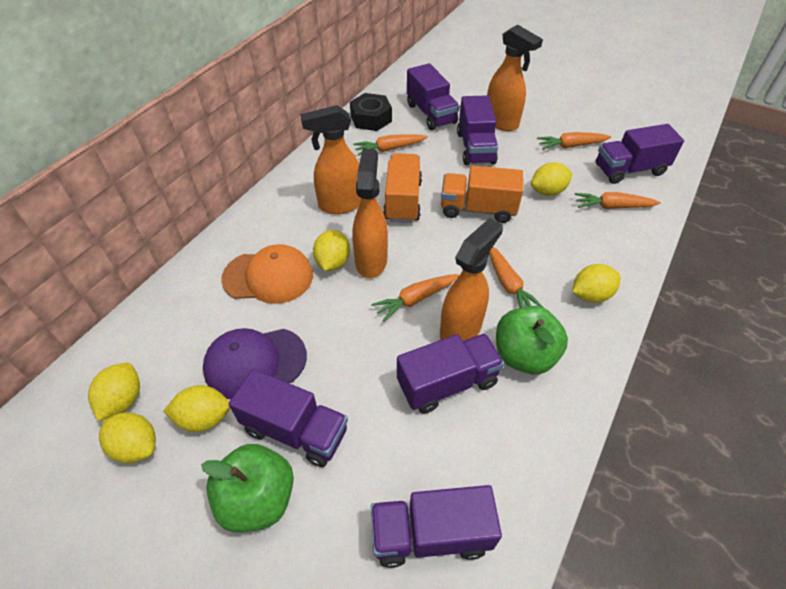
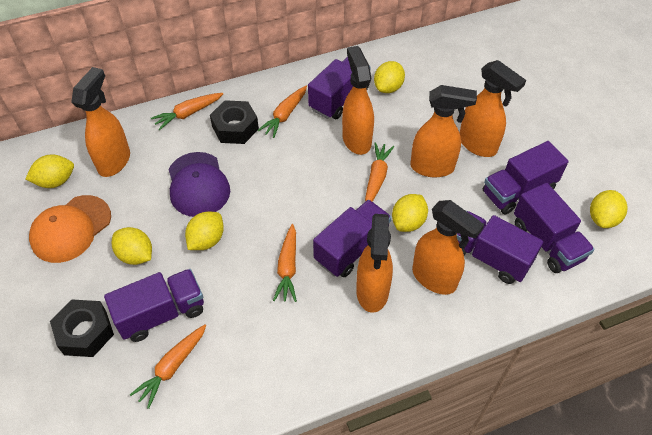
black nut: [350,93,392,131] = 1 -> [50,299,114,357] [210,100,259,144] = 2
green apple: [201,444,294,532] [496,306,568,375] = 2 -> none = 0
orange spray bottle: [300,105,361,214] [352,149,388,278] [440,218,503,341] [487,24,543,131] = 4 -> [71,67,130,177] [342,46,374,155] [356,214,393,313] [410,85,477,177] [412,200,484,295] [460,60,526,157] = 6
orange truck: [383,153,422,223] [441,166,523,223] = 2 -> none = 0

